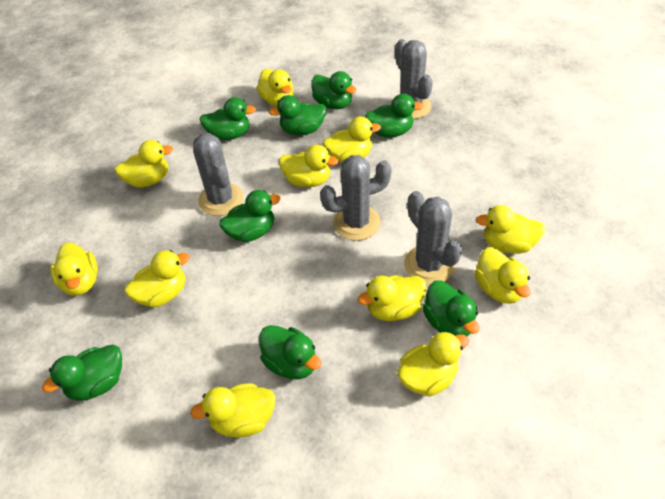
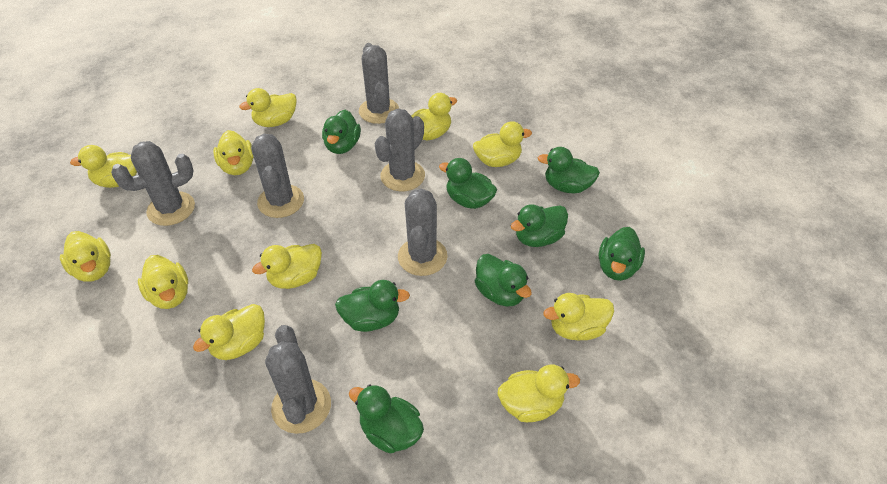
grey cactus: [193,133,244,216] [320,155,392,241] [391,39,433,119] [404,191,462,285] = 4 -> [111,141,195,226] [251,134,304,218] [265,325,331,434] [359,43,399,124] [375,109,425,191] [398,189,448,276] = 6

